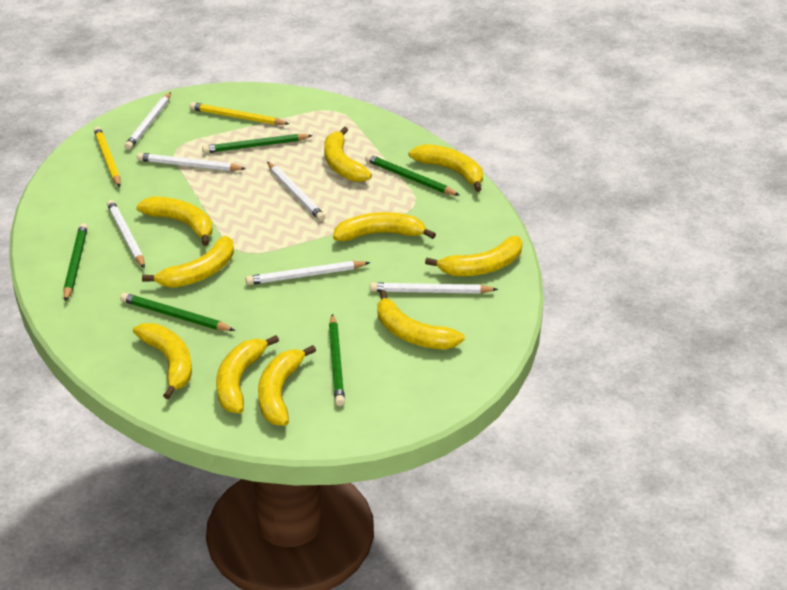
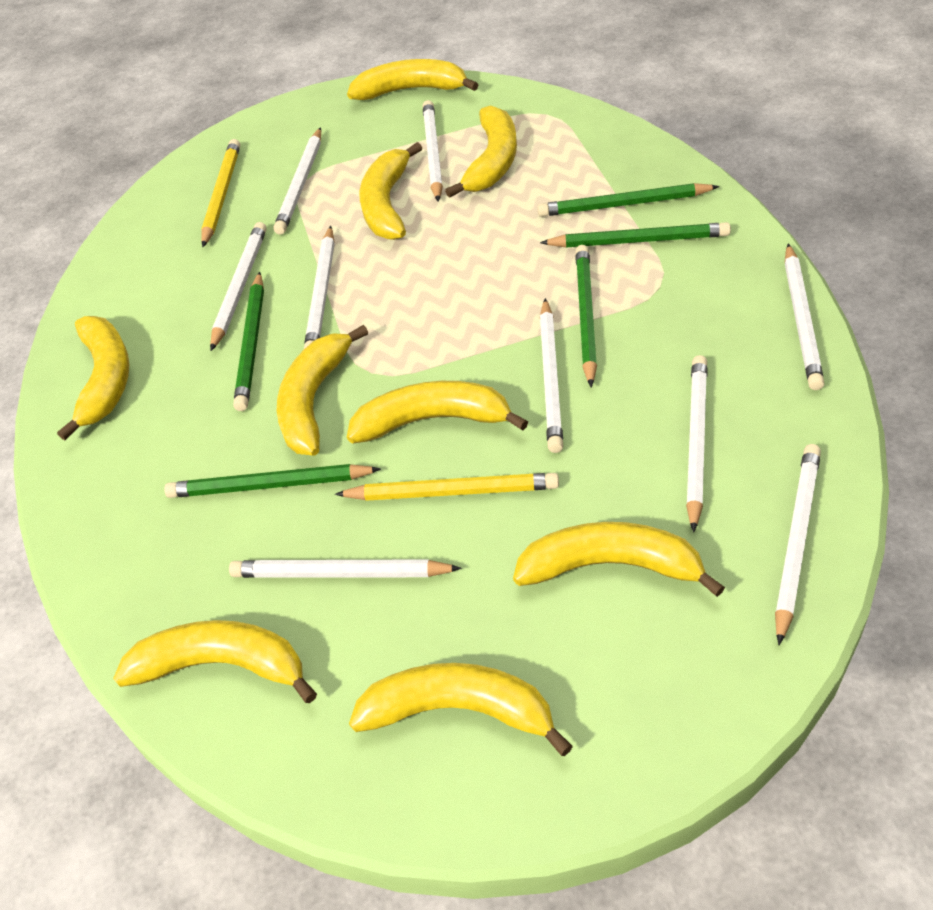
white pencil: [107,200,145,268] [124,92,171,150] [137,153,246,171] [245,261,370,285] [267,162,325,221] [370,282,498,294] = 6 -> [210,222,266,351] [229,559,462,578] [274,127,321,235] [304,226,335,349] [423,100,443,202] [540,298,563,453] [686,355,708,533] [775,444,821,645] [785,244,825,390] = 9
yellow banana: [133,323,192,399] [136,196,212,246] [142,236,234,288] [216,335,279,413] [258,345,316,426] [324,127,372,182] [333,212,436,241] [377,290,465,349] [408,144,483,192] [425,236,523,276] = 10 -> [57,316,129,440] [113,620,317,703] [277,325,368,455] [347,59,479,100] [347,381,528,443] [349,663,573,756] [360,142,422,240] [445,105,517,198] [513,522,725,597] = 9

